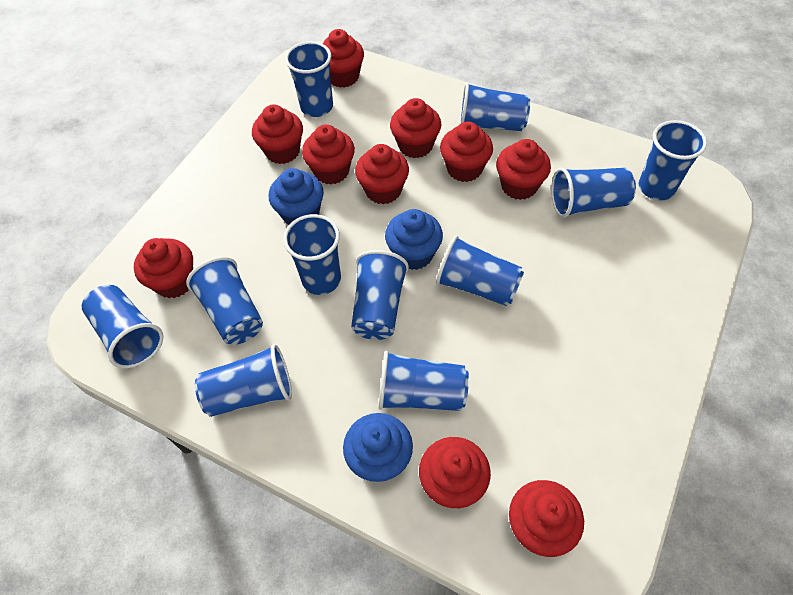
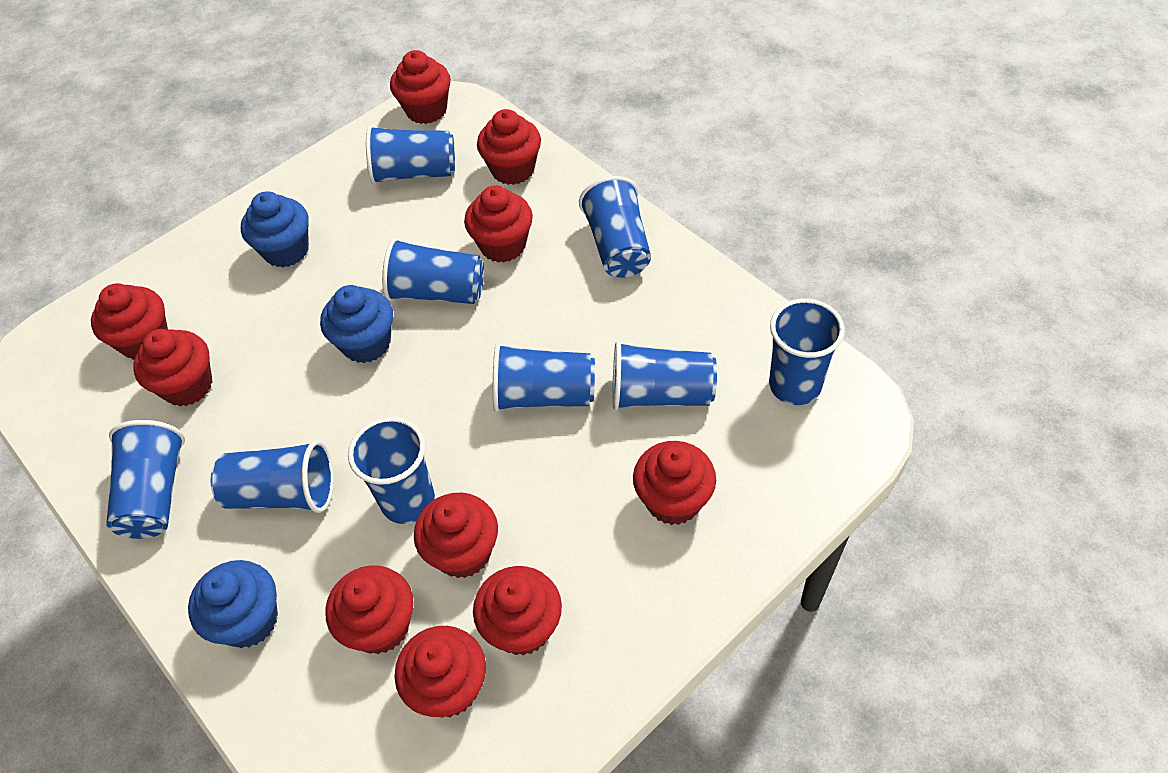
blue cup: [82,285,163,368] [186,257,263,345] [195,344,292,417] [283,214,341,295] [285,41,333,117] [351,250,409,340] [378,351,469,411] [436,235,524,306] [459,82,530,131] [551,167,636,218] [639,120,707,200] = 11 -> [106,420,185,539] [211,440,334,513] [348,417,435,524] [366,125,455,185] [382,238,484,304] [493,343,595,412] [579,176,651,278] [612,341,717,410] [769,298,845,405] = 9

